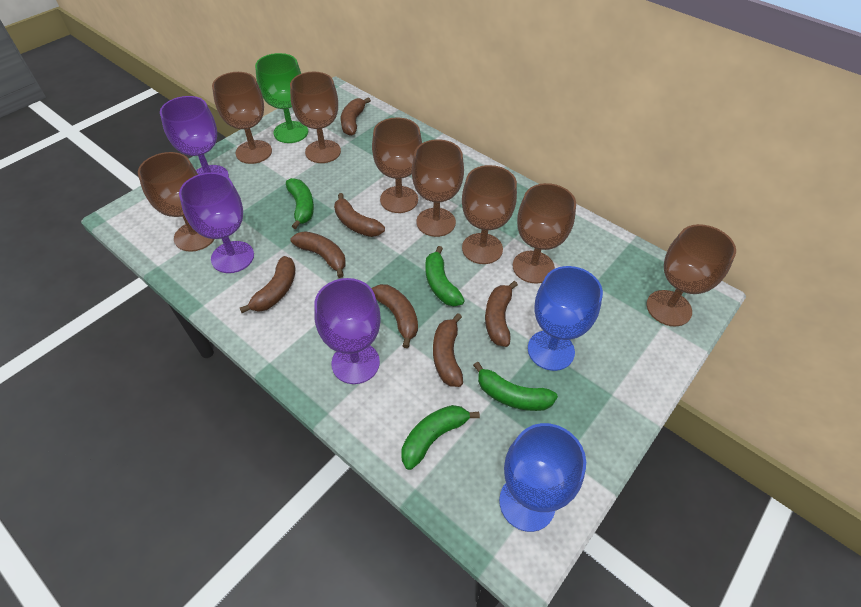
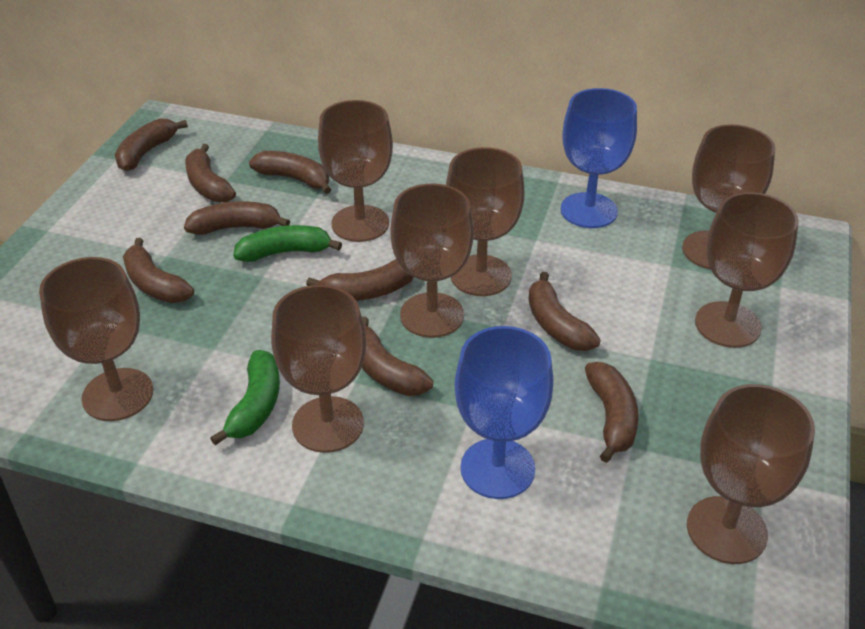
brown banana: [240,256,296,313] [290,231,346,278] [334,193,385,237] [341,97,371,136] [372,284,418,348] [433,313,463,387] [485,281,518,347] = 7 -> [115,118,188,171] [123,238,194,303] [184,201,290,235] [185,144,236,203] [249,151,332,194] [306,259,413,301] [362,317,433,396] [528,272,601,351] [585,362,639,463] = 9
green banana: [286,178,314,229] [402,405,480,470] [425,246,465,306] [473,362,558,411] = 4 -> [210,350,280,445] [233,225,342,262] = 2
green goblet: [255,53,308,143] = 1 -> none = 0
purple goblet: [160,96,229,178] [179,172,254,273] [314,278,381,384] = 3 -> none = 0

